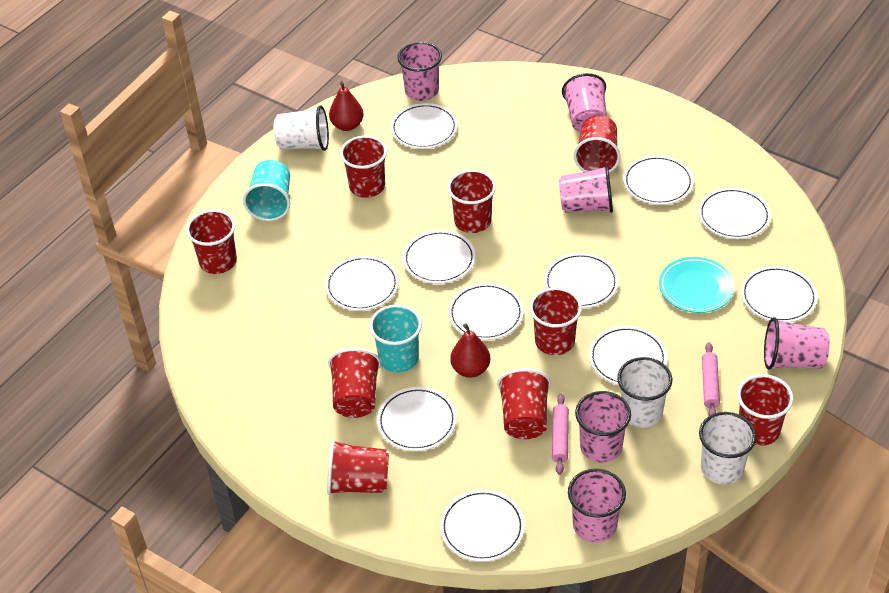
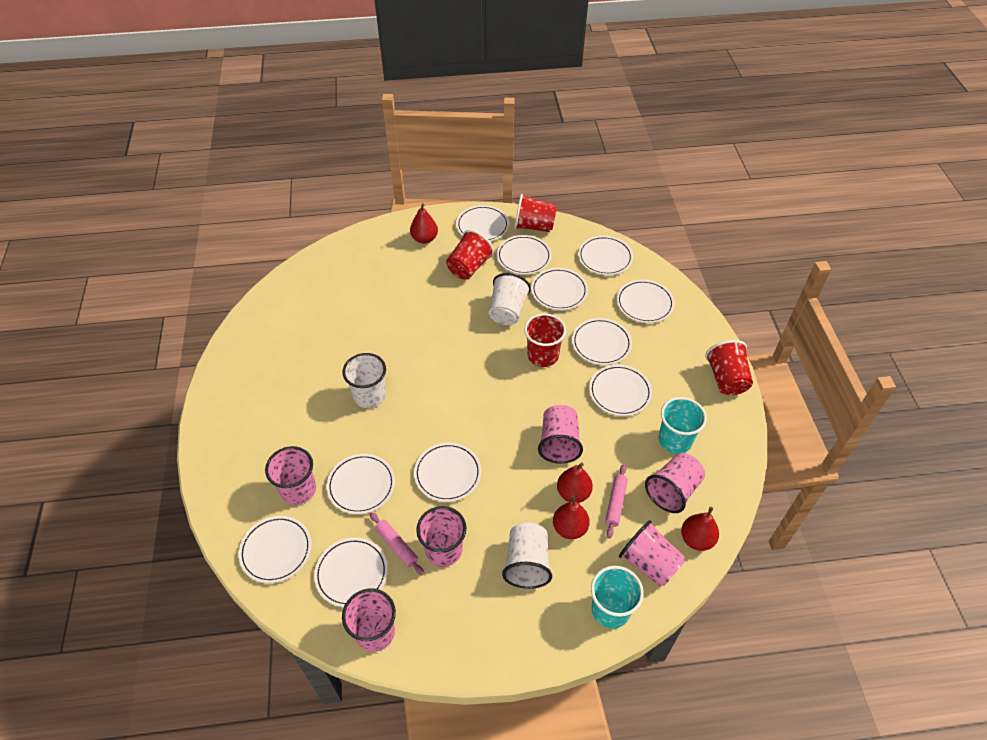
red cup: [186,210,237,274] [327,439,389,495] [328,348,381,418] [340,136,387,198] [447,170,496,233] [497,368,551,439] [529,287,582,355] [574,115,620,173] [737,374,793,446] = 9 -> [446,230,494,280] [514,194,557,232] [524,313,566,367] [705,340,753,395] = 4
red pear: [329,81,364,131] [450,323,490,378] = 2 -> [410,203,438,244] [553,495,590,539] [557,463,593,503] [681,507,719,551] = 4
turquoise plate: [659,257,734,313] = 1 -> none = 0

